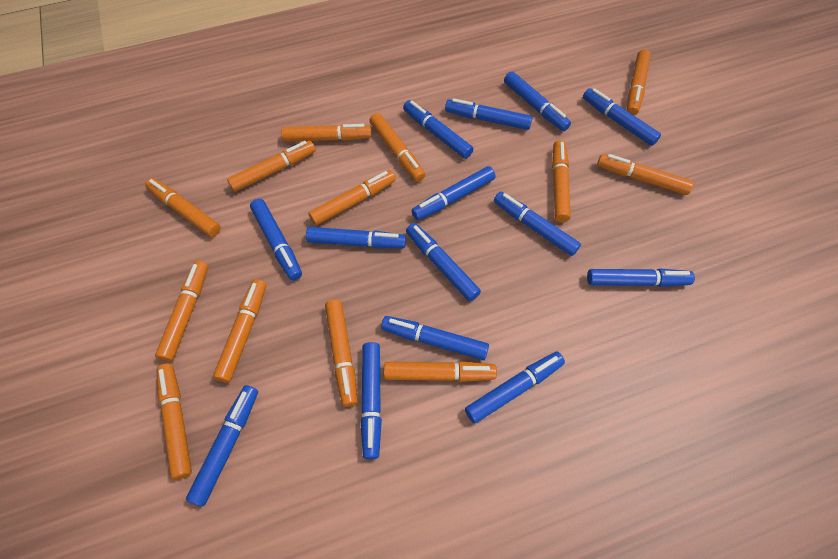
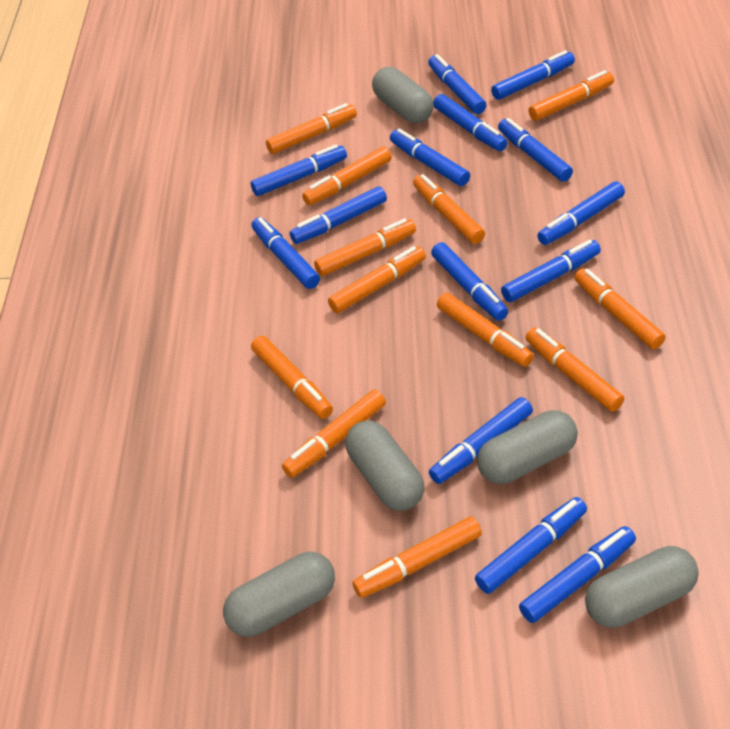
grey capsule: none = 0 -> [223,552,335,637] [345,421,424,511] [372,67,434,123] [477,410,578,484] [585,546,699,628] = 5
orange marker: [145,178,221,237] [155,261,208,362] [156,363,192,480] [213,279,266,383] [227,140,316,192] [281,124,372,142] [308,170,396,225] [325,299,358,407] [369,113,425,182] [384,361,497,382] [552,140,571,222] [597,154,694,195] [627,49,651,115] = 13 -> [251,336,333,419] [266,103,357,154] [282,389,386,478] [302,147,392,205] [314,219,416,276] [328,246,426,313] [353,517,482,598] [413,174,485,244] [437,293,534,367] [525,328,624,412] [528,70,614,121] [574,268,666,349] = 12

